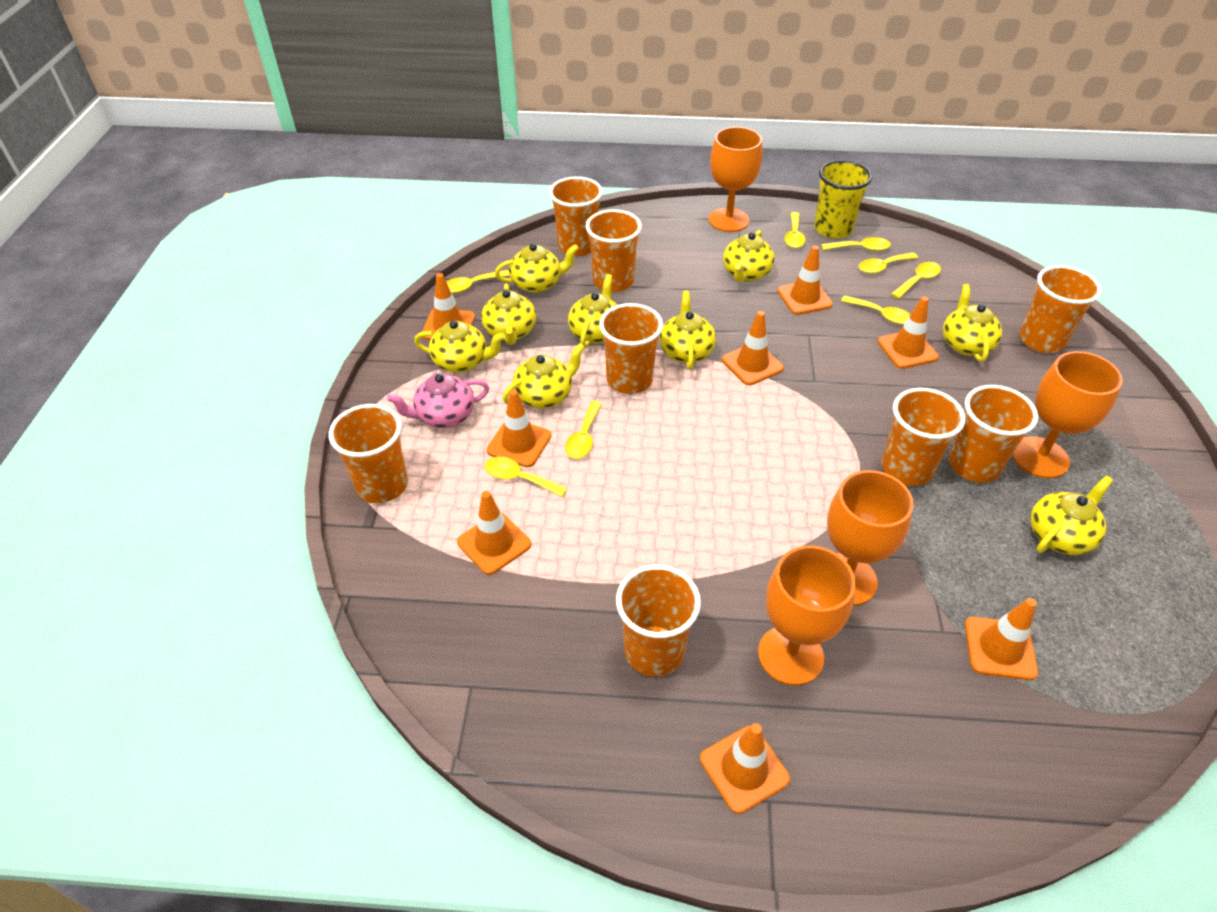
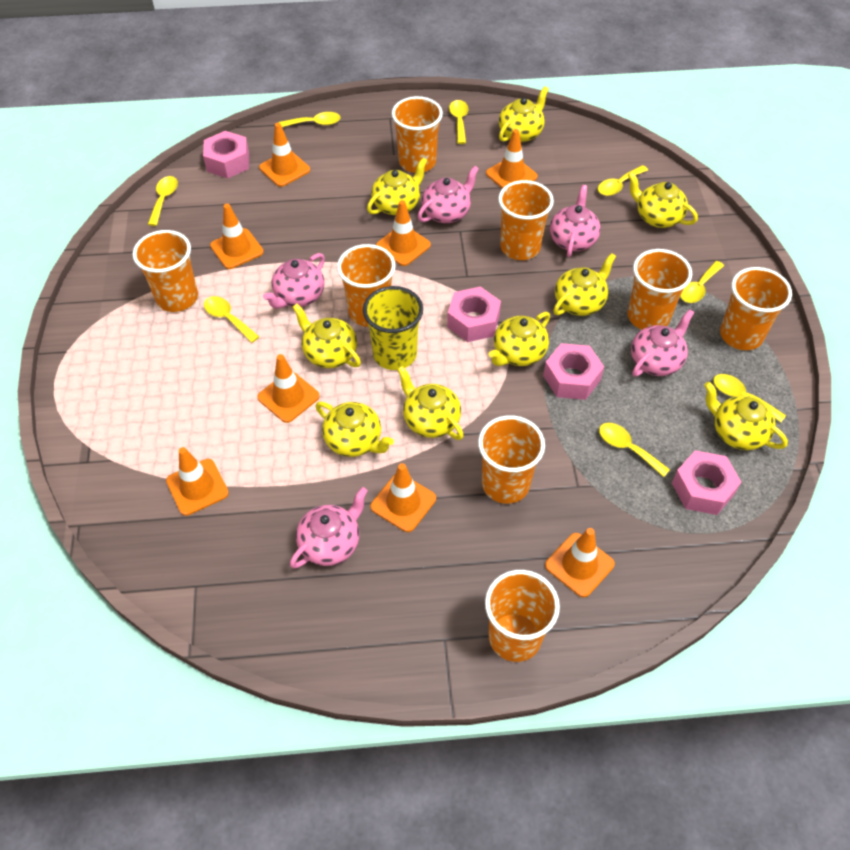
orange goblet: [708,127,762,232] [758,546,856,685] [827,470,914,606] [1012,351,1123,478] = 4 -> none = 0
pink nut: none = 0 -> [203,131,249,178] [447,286,501,342] [543,343,604,400] [672,450,741,515] = 4
pink teapot: [387,373,489,428] = 1 -> [263,253,325,309] [290,487,368,569] [418,166,479,223] [550,185,601,257] [631,309,694,377] = 5

